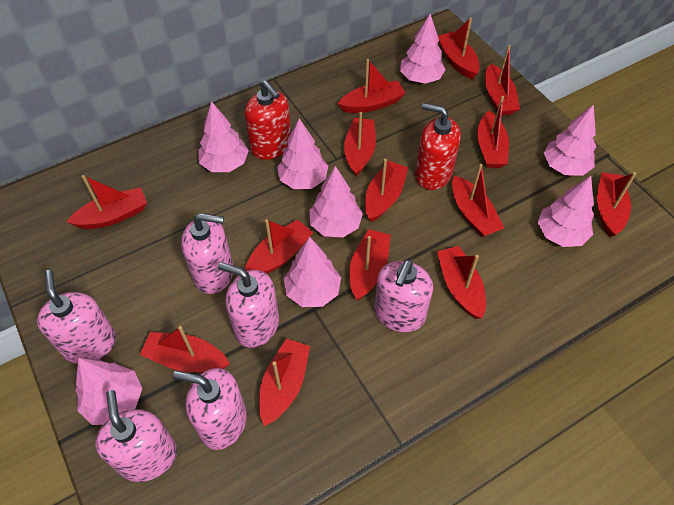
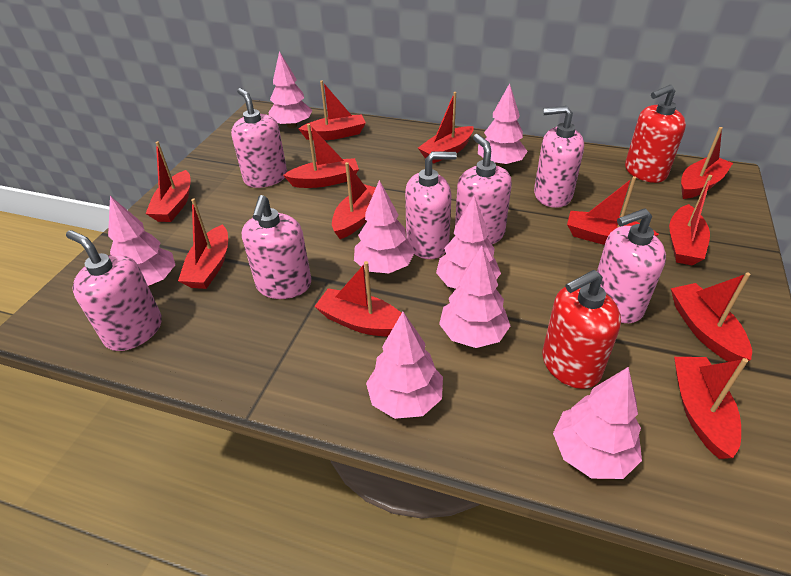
pink soap dispenser: [37,270,116,364] [95,390,177,482] [173,368,247,450] [181,213,233,294] [218,262,279,348] [374,260,433,332] = 6 -> [66,230,162,351] [231,88,287,188] [242,195,311,299] [405,152,457,259] [455,134,512,244] [534,106,584,208] [597,208,666,323] = 7
red boat: [67,175,147,229] [140,326,230,372] [245,219,313,274] [259,339,310,426] [338,59,406,113] [344,112,376,176] [349,229,391,300] [365,159,408,222] [437,246,486,319] [438,18,480,79] [452,164,504,237] [477,96,509,168] [485,45,520,116] [597,172,636,237] = 14 -> [145,141,191,222] [178,199,228,289] [283,124,359,188] [298,81,366,140] [314,261,401,337] [332,162,376,239] [418,92,474,163] [567,176,659,245] [669,175,712,266] [671,272,752,362] [674,357,748,459] [681,127,733,199] = 12

